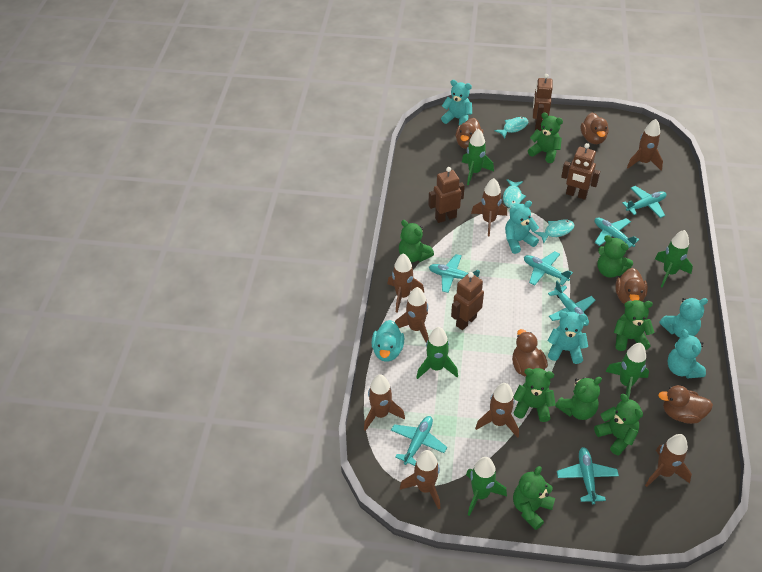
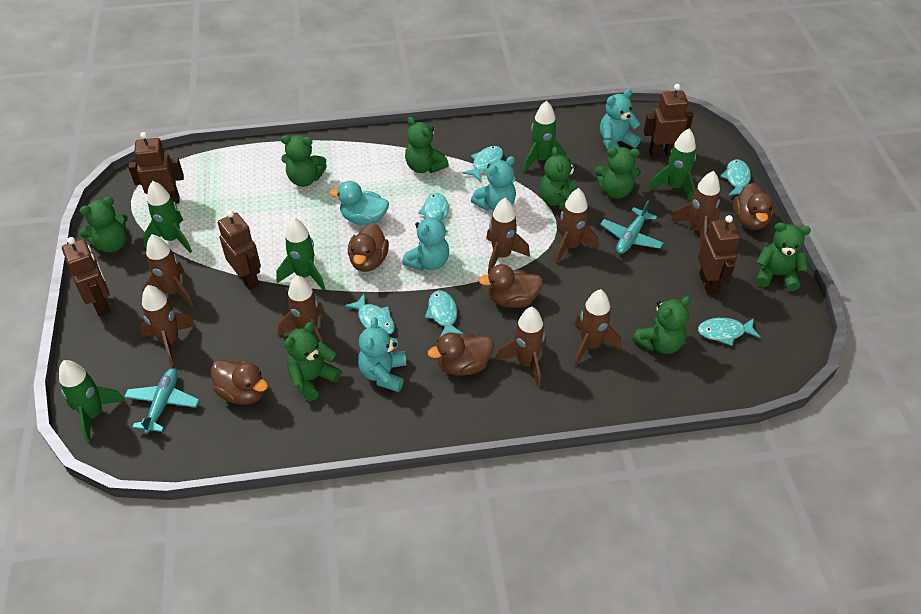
brown robot: [428,167,465,223] [451,272,484,330] [533,74,553,131] [561,143,600,200] = 4 -> [62,237,110,317] [128,132,184,204] [218,210,261,290] [643,84,694,158] [698,215,740,295] = 5
turquoise fish: [494,117,528,139] [503,179,526,208] [534,219,574,243] = 3 -> [345,294,395,334] [418,193,449,232] [425,291,464,337] [462,146,503,181] [698,318,760,346] [720,159,751,196] = 6
turquoise plane: [391,416,447,466] [429,254,480,293] [524,251,573,286] [548,281,595,326] [557,447,619,504] [595,218,640,248] [622,186,666,218] = 7 -> [124,368,199,434] [600,201,664,254] = 2
turquoise teddy bear: [441,80,472,125] [505,201,539,254] [547,311,588,364] [659,298,708,338] [667,329,706,378] = 5 -> [358,317,406,392] [402,211,449,271] [471,156,516,211] [600,89,641,150] = 4

